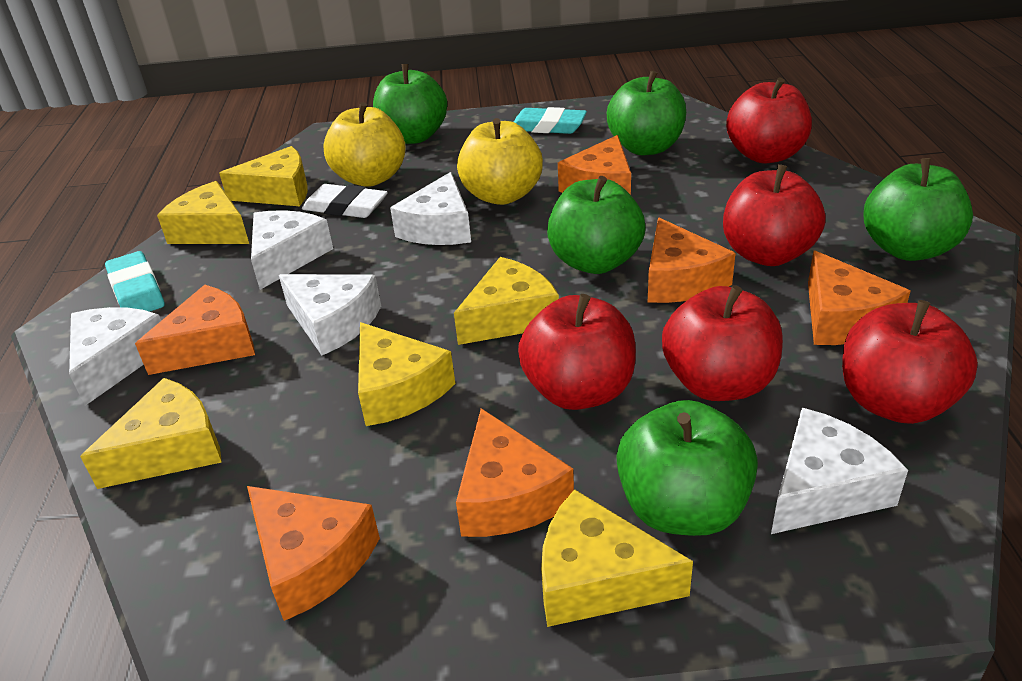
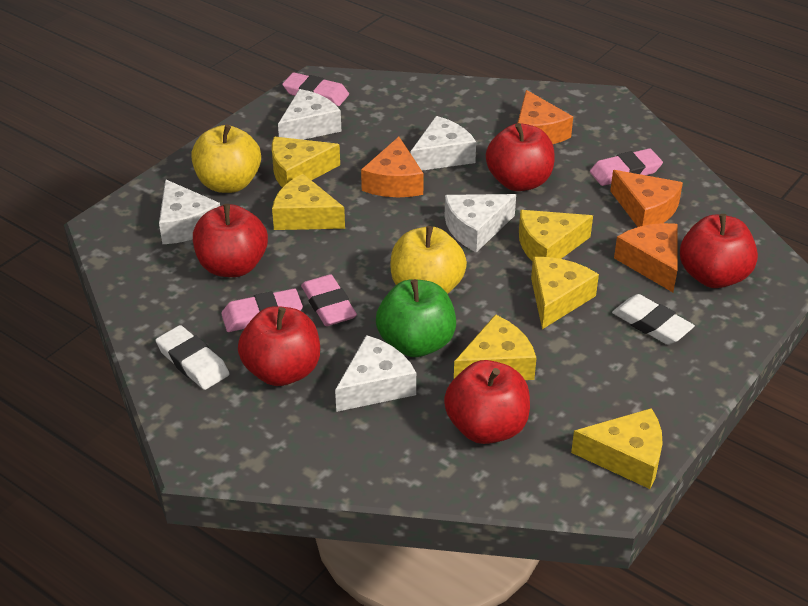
green apple: [373,64,447,144] [547,176,645,274] [607,70,686,155] [616,400,758,536] [864,158,973,261] = 5 -> [376,279,456,357] = 1
orange cheese: [135,285,255,375] [247,486,380,621] [456,408,574,537] [558,135,631,195] [648,218,736,303] [808,251,910,345] = 6 -> [361,137,424,197] [518,90,573,144] [610,170,683,227] [614,223,678,292] = 4
pink eraser: none = 0 -> [221,289,303,332] [282,72,349,106] [301,274,357,326] [590,148,663,186] = 4
turquoise eraser: [105,251,165,312] [514,107,587,134] = 2 -> none = 0
white eraser: [302,184,388,218] = 1 -> [156,325,230,390] [612,294,695,345] = 2

